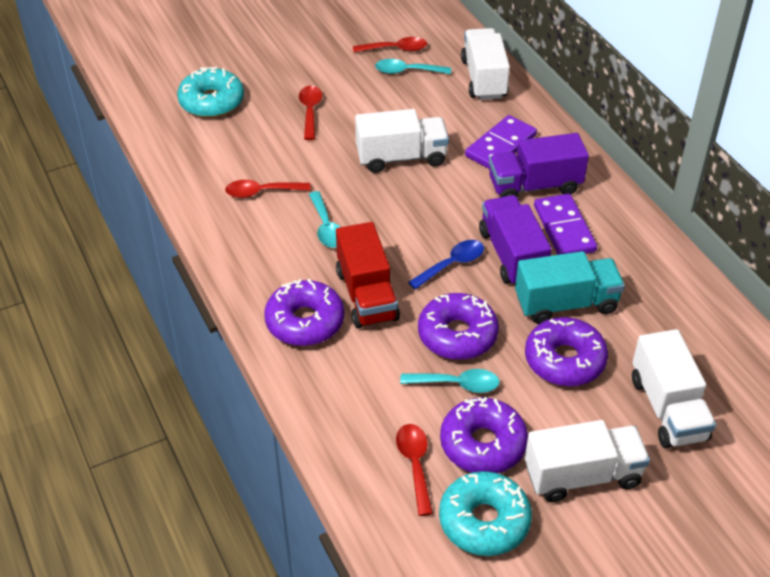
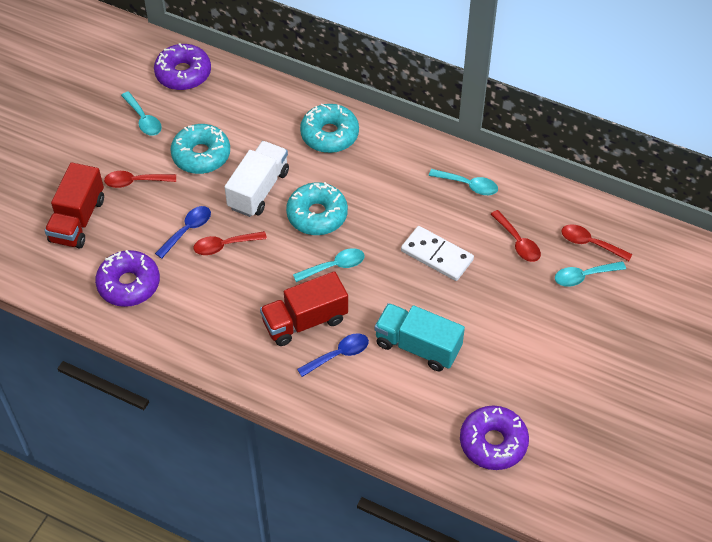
blue spoon: [408,240,484,290] = 1 -> [155,206,211,259] [297,333,369,377] = 2
purple domino: [465,115,537,169] [534,194,597,255] = 2 -> none = 0
purple donut: [264,279,345,346] [418,293,499,360] [440,397,528,473] [525,317,608,386] = 4 -> [95,250,160,307] [154,43,211,90] [460,406,529,470] = 3
purple truck: [479,195,552,284] [489,133,589,198] = 2 -> none = 0
red truck: [336,222,400,328] = 1 -> [45,163,104,249] [260,271,348,346] = 2
turquoise donut: [177,66,244,118] [439,471,532,556] = 2 -> [170,124,230,174] [286,182,348,235] [300,104,359,153] = 3
turquoise spoon: [309,191,340,248] [375,59,451,74] [400,369,500,393] = 3 -> [121,91,162,136] [293,248,365,282] [429,169,498,195] [555,261,626,287] = 4
white domino: none = 0 -> [401,226,474,281] = 1
white truck: [355,109,449,173] [461,28,510,100] [525,420,650,502] [632,329,716,448] = 4 -> [225,141,289,217] = 1

